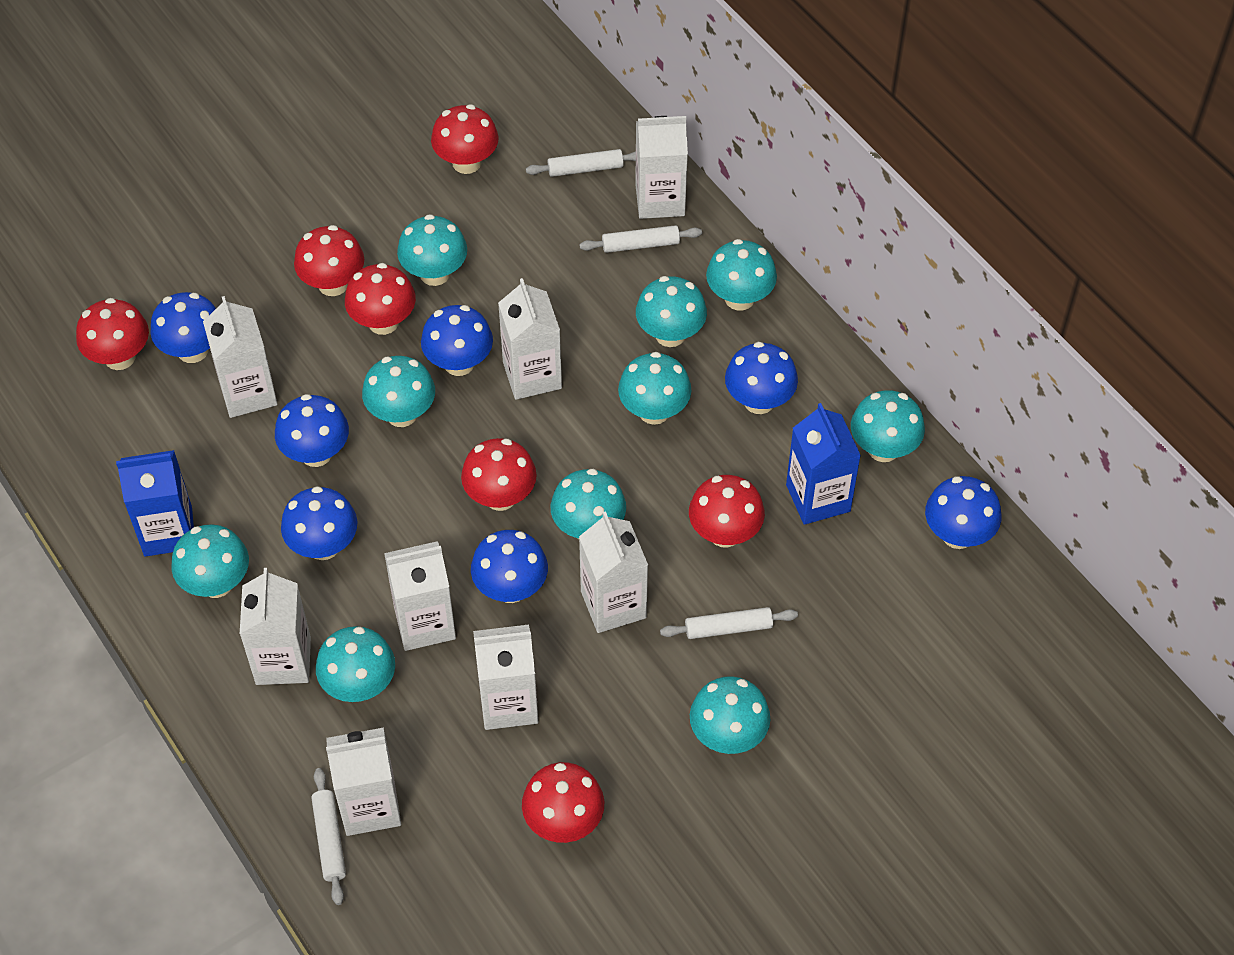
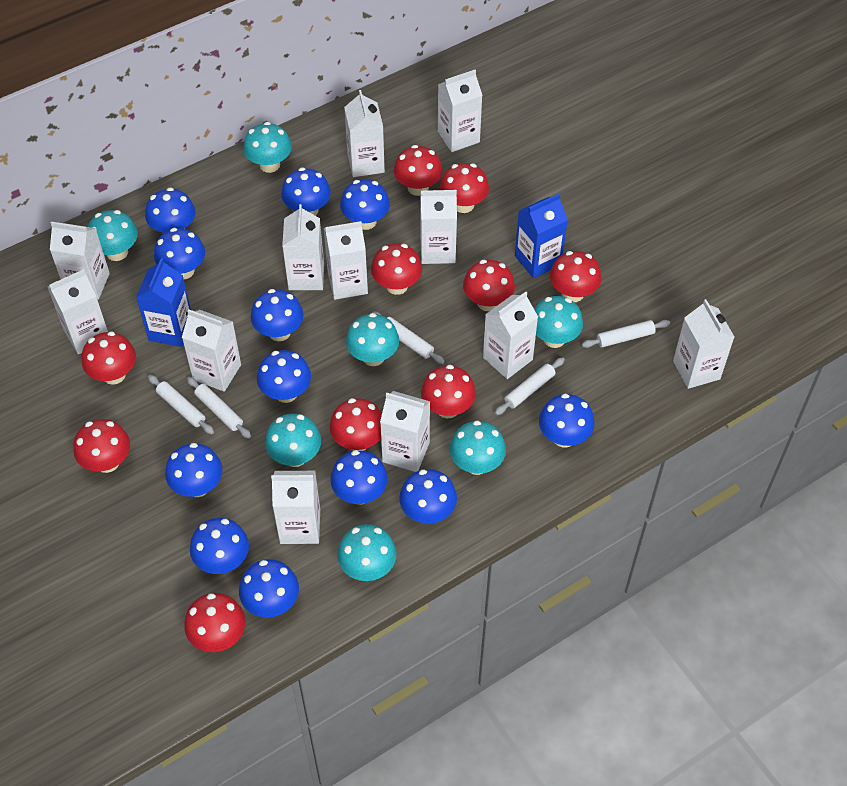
blue mushroom: [150,292,216,363] [275,394,349,467] [281,486,357,560] [421,305,493,376] [471,530,548,603] [725,342,798,414] [925,476,1001,549] = 7 -> [145,187,196,233] [154,228,205,279] [165,443,223,497] [190,518,249,574] [239,559,299,618] [251,289,303,341] [257,350,311,403] [281,167,331,216] [330,450,388,505] [340,179,390,230] [399,469,457,524] [539,394,595,448] = 12
red mushroom: [76,298,149,370] [294,225,364,296] [345,263,416,335] [431,104,498,174] [461,438,537,511] [522,762,604,843] [689,475,765,548] = 7 -> [73,419,130,473] [82,331,136,385] [184,593,245,652] [330,398,382,451] [371,243,422,295] [394,145,443,196] [421,365,476,418] [440,163,489,213] [463,260,515,311] [550,251,601,302] = 10
turquoise mushroom: [171,524,249,598] [316,626,395,702] [362,356,435,427] [397,214,467,286] [551,469,626,539] [618,352,691,425] [636,276,707,347] [690,676,770,754] [706,239,777,310] [851,390,925,462] = 10 -> [88,210,138,261] [243,122,292,173] [265,413,321,467] [337,524,397,581] [346,313,399,366] [450,421,506,475] [534,296,583,348] = 7
white carton: [203,296,278,418] [240,568,311,685] [326,727,401,836] [384,541,456,651] [473,625,538,730] [498,278,562,400] [579,511,648,633] [635,116,688,219] = 8 -> [48,269,108,354] [50,222,110,300] [182,309,241,392] [271,471,320,544] [282,204,324,290] [324,221,368,300] [344,90,385,177] [380,391,430,472] [420,190,457,264] [438,70,482,152] [483,292,538,379] [673,299,734,389] = 12
white rolling pin: [311,768,346,905] [526,149,636,177] [579,225,702,253] [660,607,798,639] = 4 -> [148,375,214,434] [187,377,251,439] [372,311,445,364] [495,357,565,415] [581,320,670,348] = 5

